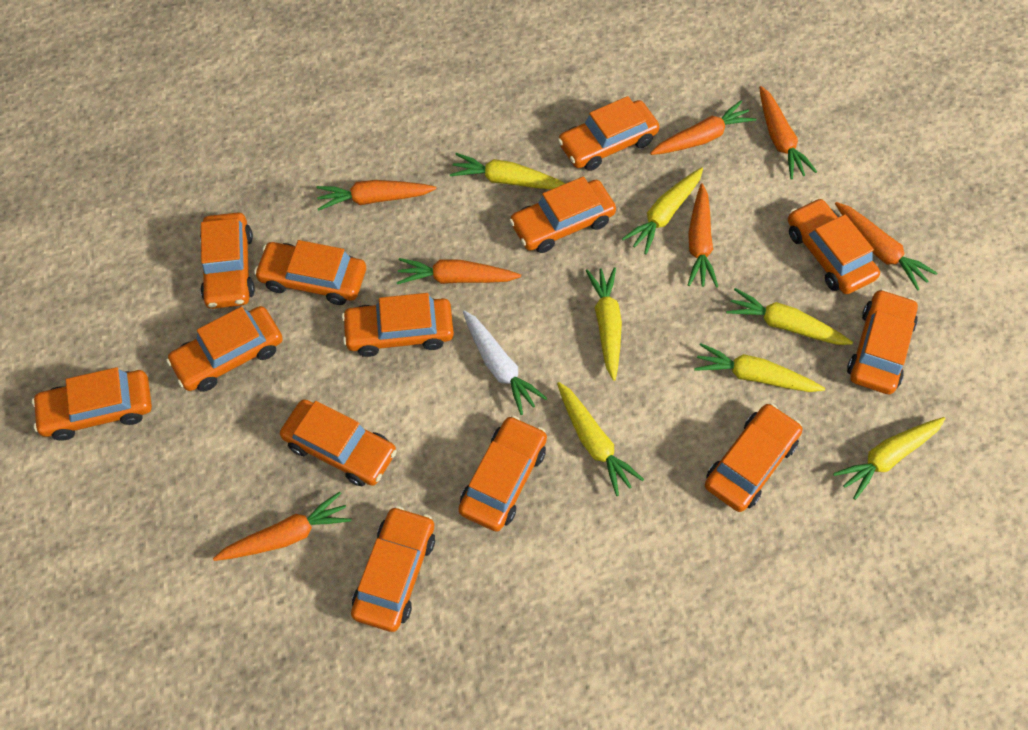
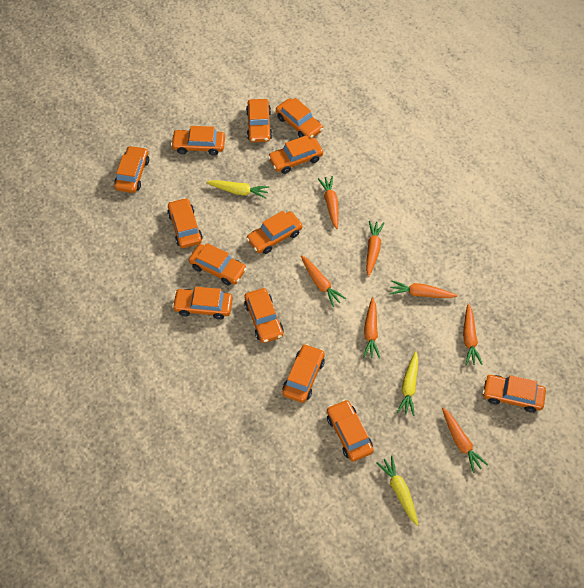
white carrot: [463,310,547,415] = 1 -> none = 0
yellow carrot: [450,153,566,189] [557,382,644,496] [586,267,622,381] [622,167,703,254] [694,343,825,392] [726,288,853,345] [833,417,946,500] = 7 -> [206,180,270,199] [376,456,418,526] [397,351,418,416] = 3

